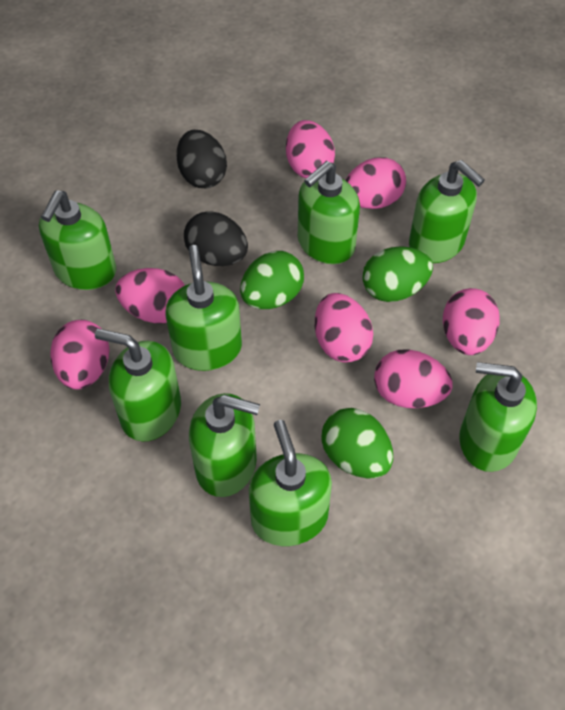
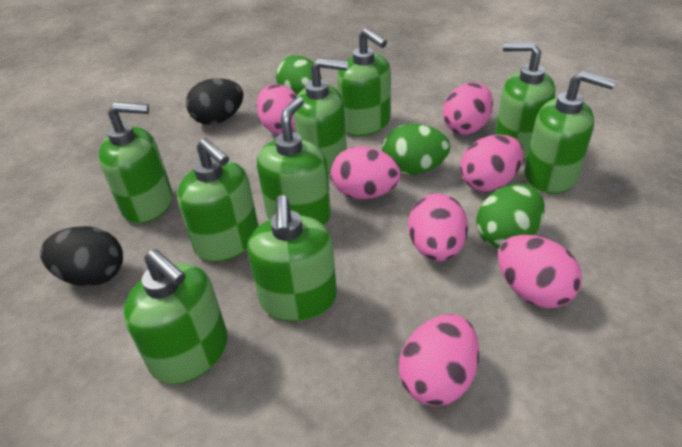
green soap dispenser: [39,191,116,290] [95,329,181,441] [165,245,242,371] [189,393,260,497] [249,420,332,546] [298,161,360,264] [409,160,485,263] [459,362,537,472] = 8 -> [99,102,173,224] [123,249,228,384] [177,138,258,262] [247,195,337,321] [257,97,331,225] [293,58,348,174] [337,28,391,136] [495,42,556,160] [525,71,616,194] = 9

